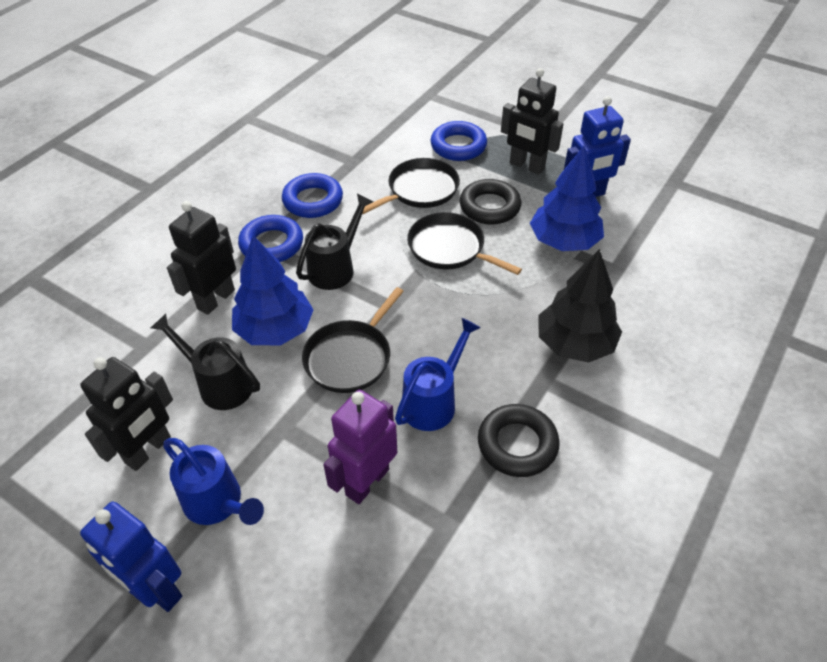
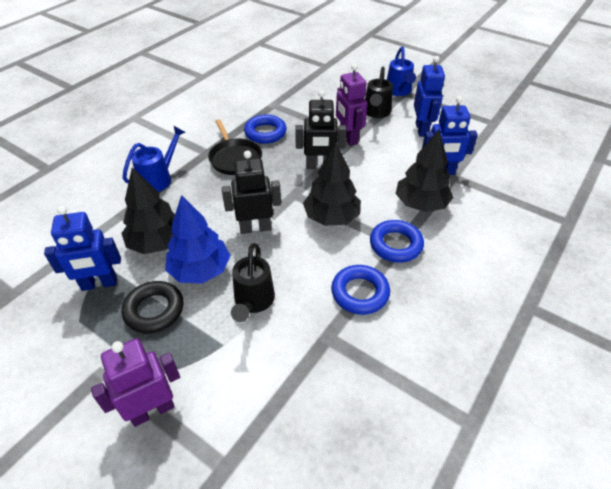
black pan: [302,287,404,393] [362,158,460,214] [407,212,522,275] = 3 -> [208,119,262,175] = 1
black ring: [460,179,521,225] [478,404,560,477] = 2 -> [122,281,184,333] = 1
black robot: [80,357,173,471] [167,201,236,315] [501,68,563,175] = 3 -> [222,150,281,234] [295,90,346,169] = 2
black tree: [538,249,622,363] = 1 -> [121,167,175,254] [303,142,361,226] [395,129,454,212] = 3
blue robot: [80,501,182,612] [564,96,631,197] = 2 -> [44,206,121,291] [414,56,445,137] [422,96,478,175] = 3
blue tree: [232,235,314,345] [530,146,604,251] = 2 -> [165,195,231,284] = 1
purple robot: [323,390,397,504] = 1 -> [91,338,180,427] [336,64,368,146] = 2

